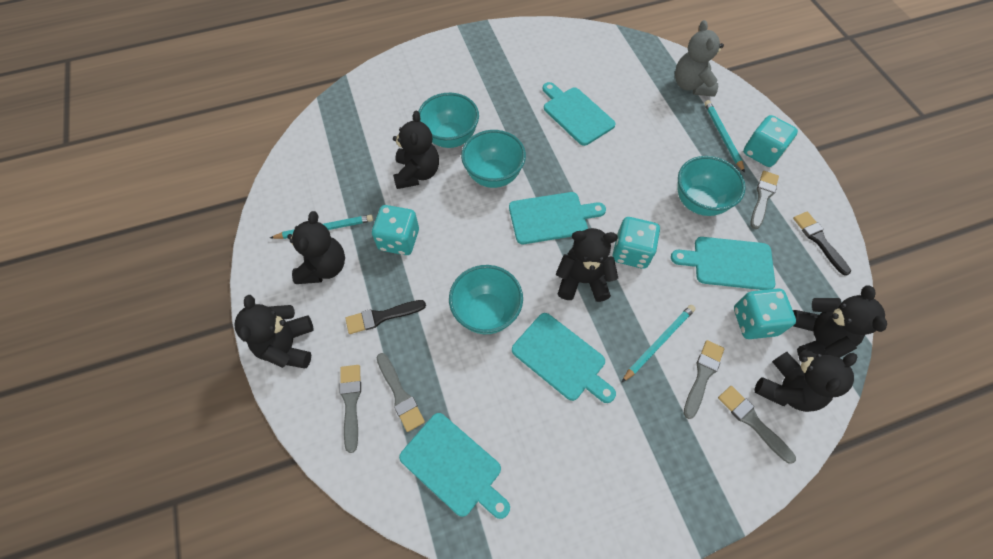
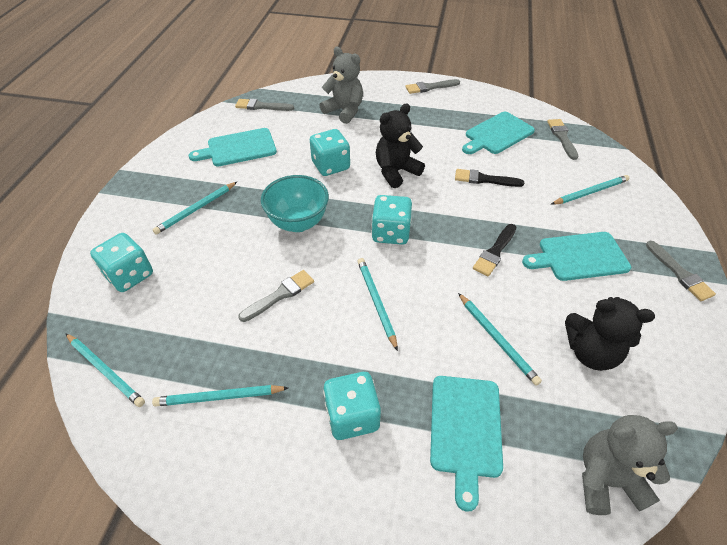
black teddy bear: [235,295,314,368] [287,211,345,284] [393,111,439,189] [556,228,618,302] [755,349,857,412] [793,285,887,358] = 6 -> [376,103,425,188] [565,297,655,371] = 2
grey teddy bear: [675,20,724,97] = 1 -> [319,47,363,124] [582,415,678,515] = 2
turquoise bowl: [418,93,479,148] [449,265,523,334] [461,130,526,188] [677,156,746,216] = 4 -> [261,175,329,232] = 1
turquoise cutting board: [399,413,510,519] [509,192,606,244] [512,313,616,403] [543,82,616,146] [671,237,775,290] = 5 -> [189,128,277,166] [430,376,503,512] [462,112,535,154] [522,232,631,281] = 4
turquoise pencil: [270,215,373,239] [621,305,696,383] [704,100,745,173] = 3 -> [65,333,145,407] [152,182,237,235] [152,385,288,407] [357,258,398,351] [458,293,542,386] [551,175,629,205] = 6

